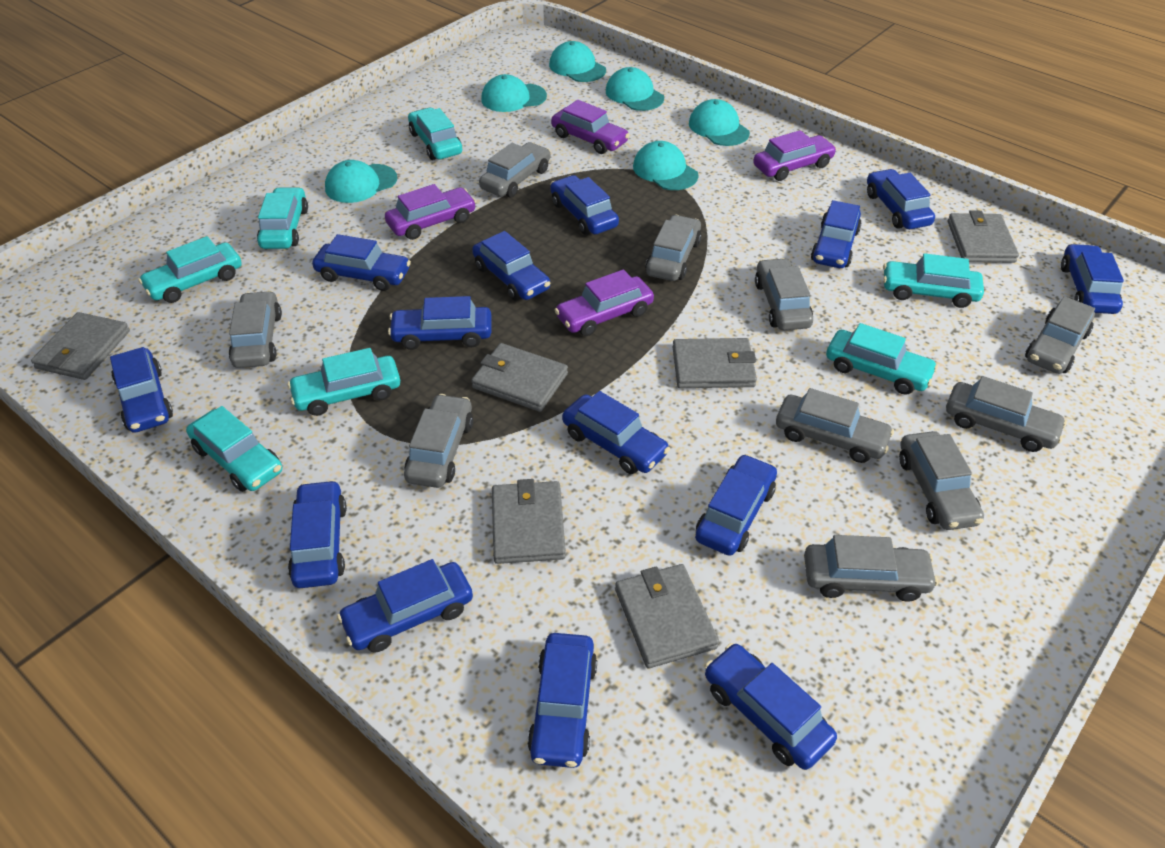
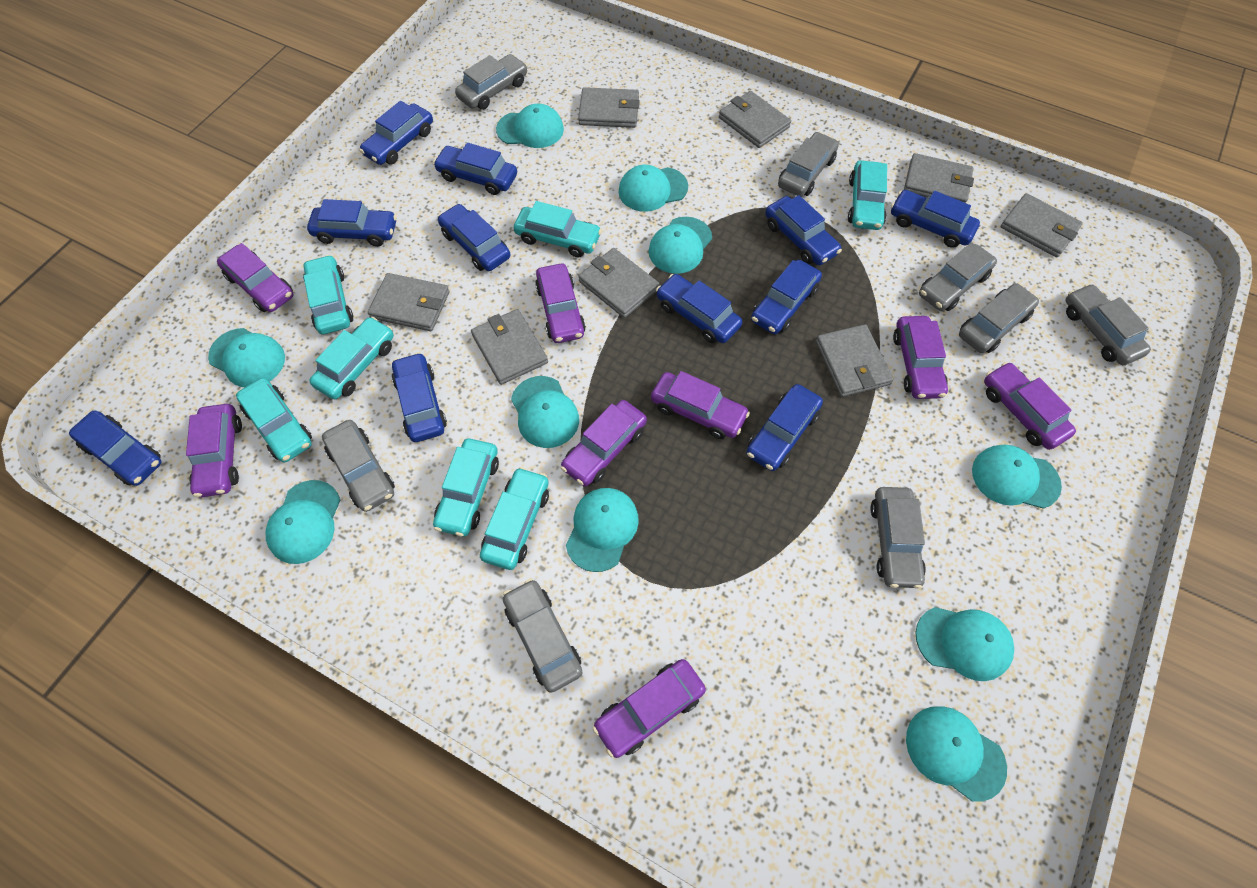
blue car: [110,347,173,433] [288,480,347,588] [312,234,411,291] [337,559,473,653] [388,296,492,350] [472,231,551,300] [527,633,597,768] [550,175,619,235] [562,391,670,474] [695,454,777,556] [705,643,837,770] [811,200,862,268] [867,169,935,229] [1061,244,1124,314] = 14 -> [69,410,162,486] [307,199,397,247] [359,101,433,165] [392,352,447,442] [433,143,517,195] [437,204,510,271] [656,274,742,343] [746,384,823,471] [751,260,822,334] [765,195,842,265] [891,190,980,248] = 11
grey car: [229,291,282,368] [404,394,473,488] [479,142,551,198] [645,215,701,281] [755,258,813,330] [776,388,894,463] [804,535,938,602] [899,431,984,530] [946,376,1067,452] [1025,296,1095,374] = 10 -> [322,420,395,512] [455,54,527,110] [503,579,583,693] [778,132,839,197] [870,487,926,589] [919,242,997,311] [959,283,1039,353] [1066,284,1151,365] = 8
grey wallet: [31,312,130,380] [471,343,568,412] [492,479,566,564] [615,564,719,668] [673,338,757,388] [948,211,1019,263] = 6 -> [368,273,449,331] [471,309,548,385] [578,87,640,128] [578,248,660,318] [719,91,791,148] [816,324,893,397] [904,153,974,203] [1000,193,1083,258] = 8
purple car: [385,184,476,240] [551,100,629,154] [555,269,654,336] [753,130,837,181] = 4 -> [186,404,242,497] [217,243,293,312] [535,264,586,343] [560,400,647,486] [592,659,706,758] [651,371,750,439] [893,316,948,399] [984,362,1076,450] = 8
turquoise cap: [325,160,397,203] [481,74,547,112] [549,41,606,82] [606,67,664,111] [633,141,699,190] [689,99,750,146] = 6 -> [208,328,285,387] [266,480,340,564] [496,104,564,148] [511,376,579,448] [566,488,639,572] [619,164,688,212] [649,217,712,274] [906,706,1007,802] [915,607,1014,681] [972,445,1062,509] = 10

